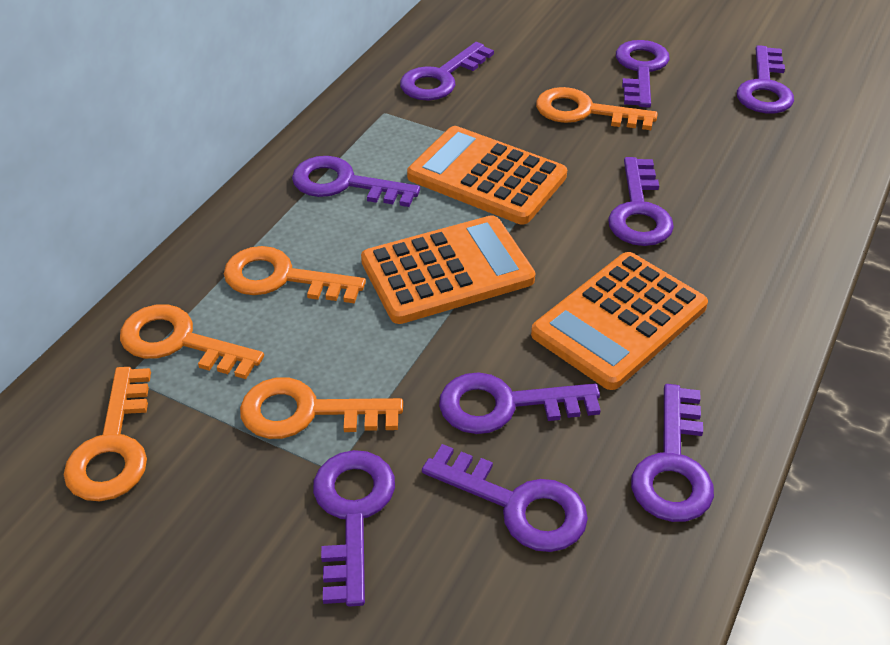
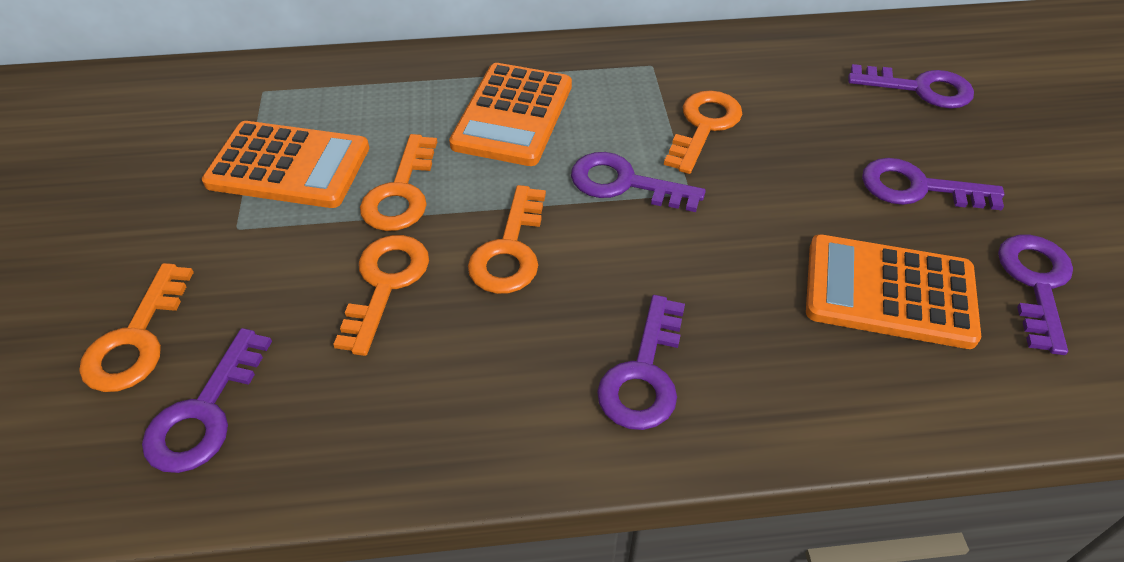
purple key: [292,156,420,207] [313,450,395,607] [400,42,494,101] [422,444,588,552] [439,372,601,434] [608,157,674,246] [616,40,670,108] [631,384,714,522] [737,45,794,113] = 9 -> [142,328,272,473] [571,152,706,212] [597,295,685,430] [848,64,974,109] [862,158,1004,210] [998,235,1073,355] = 6

